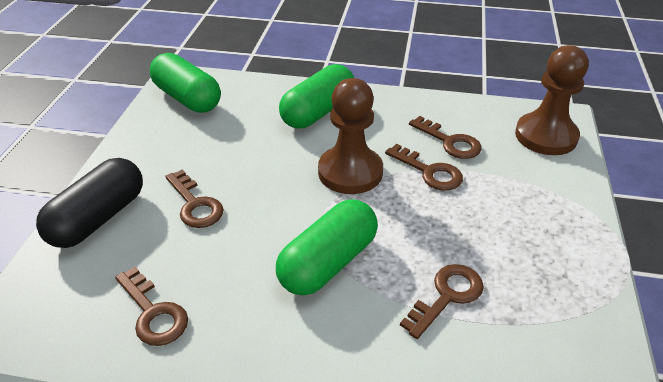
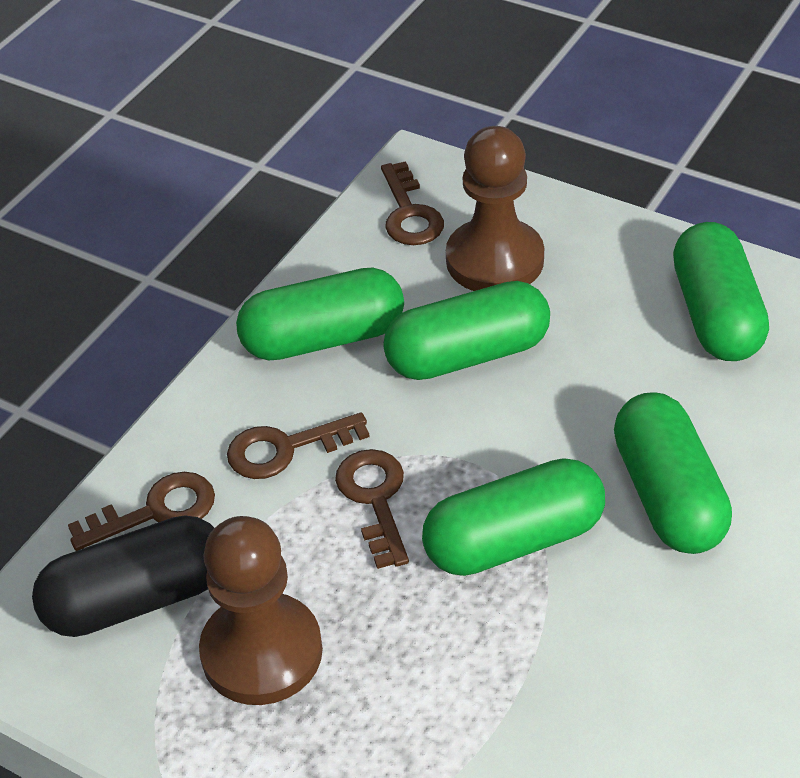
brown key: [115,267,188,346] [165,170,224,228] [385,144,463,191] [400,264,484,339] [409,116,482,159] = 5 -> [68,472,215,551] [227,412,370,479] [335,449,409,569] [381,161,444,245] = 4
green capsule: [150,53,221,113] [276,199,378,296] [279,64,354,128] = 3 -> [236,267,404,360] [383,281,550,380] [422,458,605,576] [614,393,732,554] [673,222,769,361] = 5

